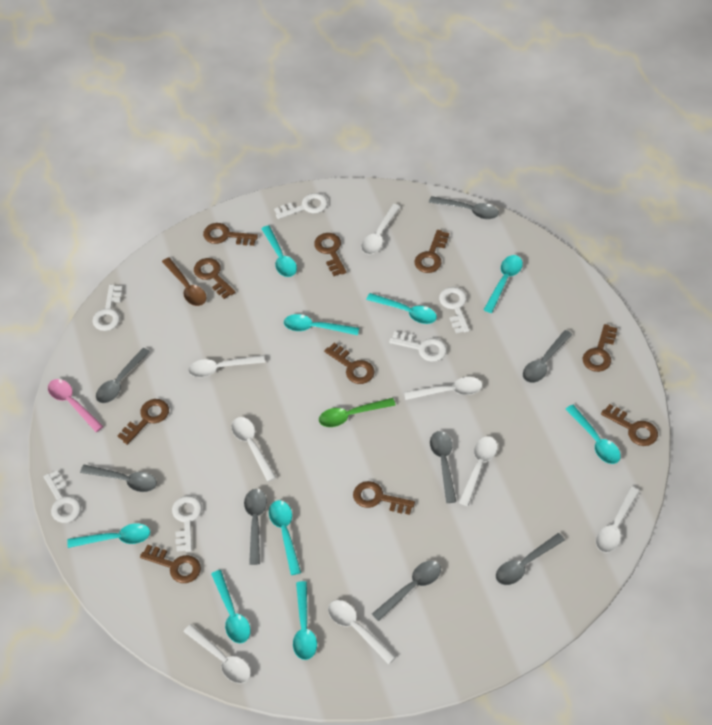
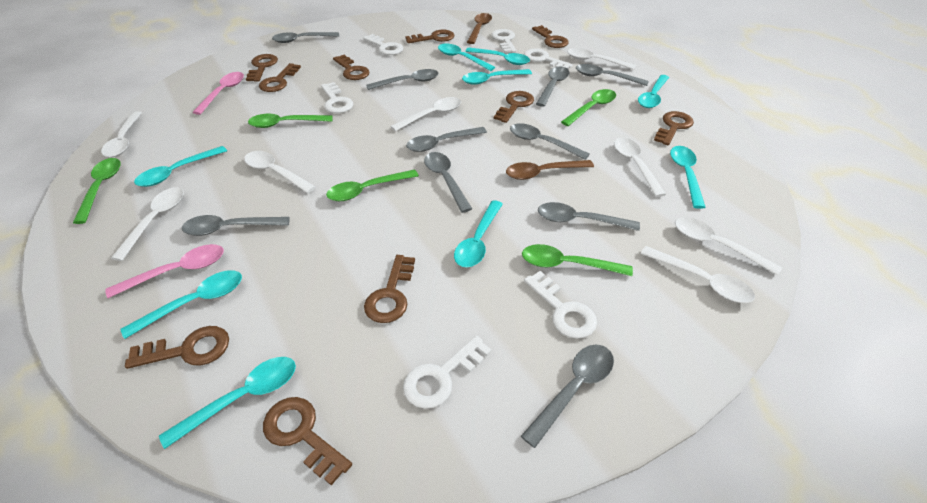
brown spoon: [162,257,207,306] = 1 -> [467,13,492,44] [506,160,594,180] = 2
green spoon: [319,398,396,427] = 1 -> [73,158,121,224] [248,114,333,128] [326,169,419,201] [522,244,633,276] [561,89,616,126] = 5
grey spoon: [80,465,157,492] [96,348,150,403] [244,489,267,565] [372,561,441,621] [429,196,499,219] [430,431,456,503] [496,533,565,585] [523,330,573,383] = 8 -> [182,215,290,236] [272,32,339,43] [366,69,439,90] [406,127,487,152] [424,152,472,213] [510,123,590,160] [521,345,614,448] [536,67,570,107] [538,202,640,231] [576,64,649,86] = 10
pink spoon: [48,379,103,432] = 1 -> [105,244,224,298] [193,72,244,115] = 2

